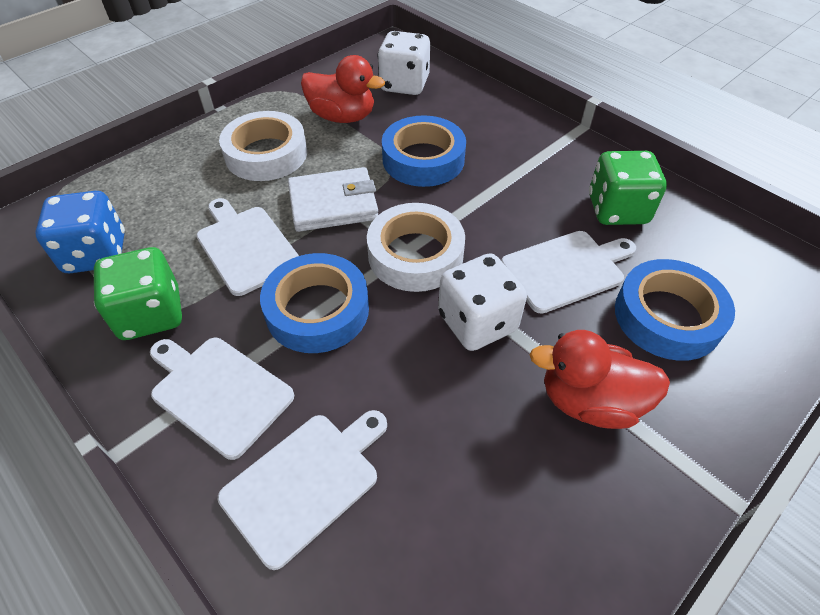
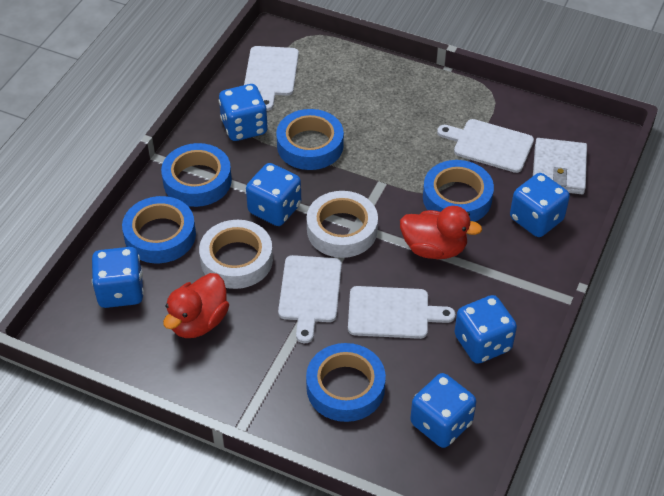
blue dice: [35,191,125,273] = 1 -> [92,247,144,308] [219,84,268,141] [246,163,301,226] [410,373,476,448] [454,295,517,364] [510,173,570,237] = 6
blue tape: [260,253,369,353] [382,115,466,187] [615,259,735,361] = 3 -> [122,196,196,263] [161,143,232,207] [276,109,344,170] [306,343,386,422] [423,160,494,222] = 5
green dice: [93,247,182,340] [589,151,667,225] = 2 -> none = 0
white dice: [377,31,430,95] [438,253,527,351] = 2 -> none = 0

